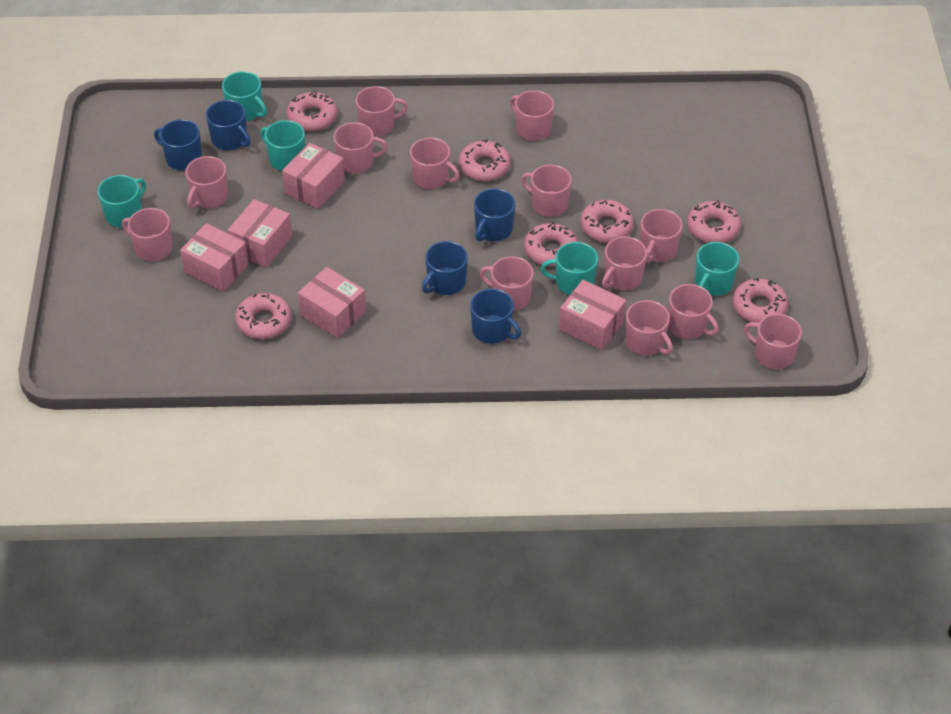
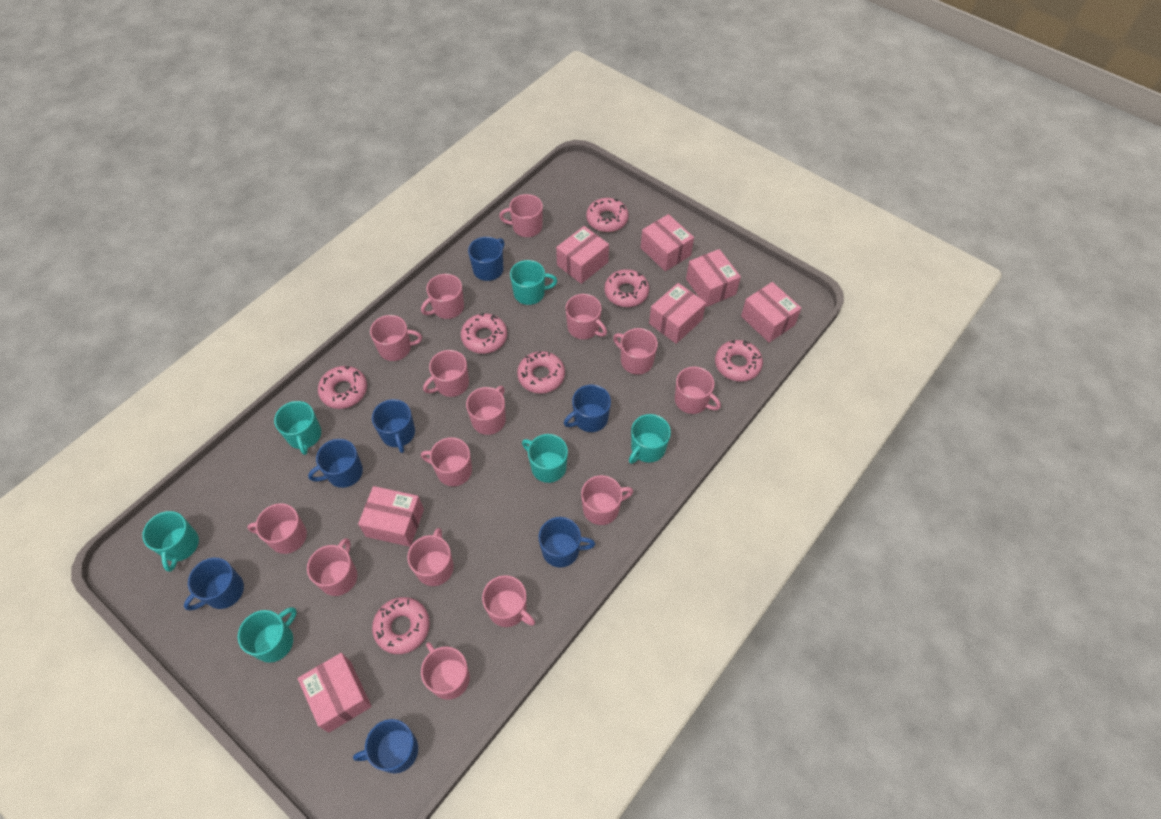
blue mug: [154,119,202,170] [206,100,251,151] [422,241,468,295] [470,289,521,344] [474,189,515,241] = 5 -> [184,558,244,611] [308,439,363,488] [353,719,418,774] [372,399,415,453] [468,237,504,281] [538,517,595,567] [564,385,611,432] = 7
pink box: [180,223,249,292] [228,199,292,268] [282,143,345,209] [298,267,366,338] [559,280,626,350] = 5 -> [298,653,372,733] [358,486,424,547] [556,226,609,284] [640,214,694,271] [649,283,706,344] [686,249,741,307] [741,282,801,343] = 7
pink mug: [122,208,172,261] [185,156,228,209] [334,122,388,173] [356,86,408,136] [410,138,460,189] [480,256,534,311] [510,90,554,141] [521,165,572,217] [602,236,647,290] [625,300,673,356] [640,209,683,263] [668,284,719,339] [744,314,802,369] = 13 -> [247,503,307,554] [307,538,357,596] [370,315,422,361] [407,528,454,586] [421,274,464,319] [421,437,472,486] [421,642,470,700] [423,350,469,397] [466,386,506,435] [482,575,535,627] [499,194,543,237] [565,294,607,339] [581,475,633,525] [613,328,658,375] [675,366,721,414] = 15
turquoise mug: [98,175,146,228] [222,71,267,121] [260,120,305,171] [541,242,598,295] [695,242,739,296] = 5 -> [142,511,199,572] [238,607,297,663] [274,401,321,455] [510,260,557,305] [522,434,568,483] [629,414,671,464] = 6

